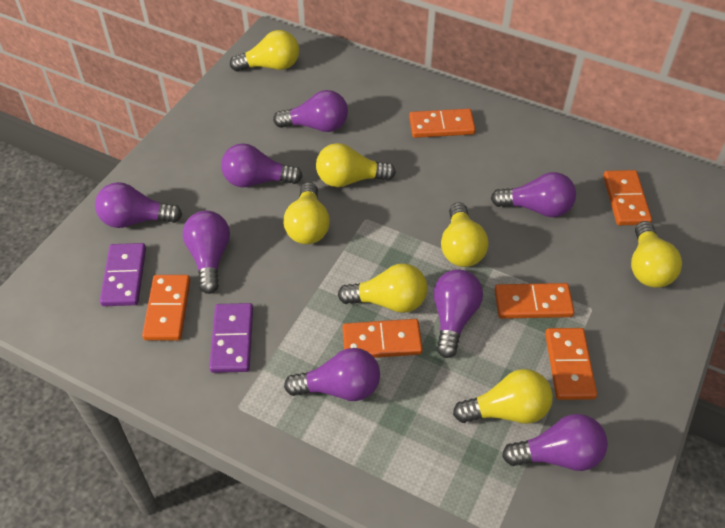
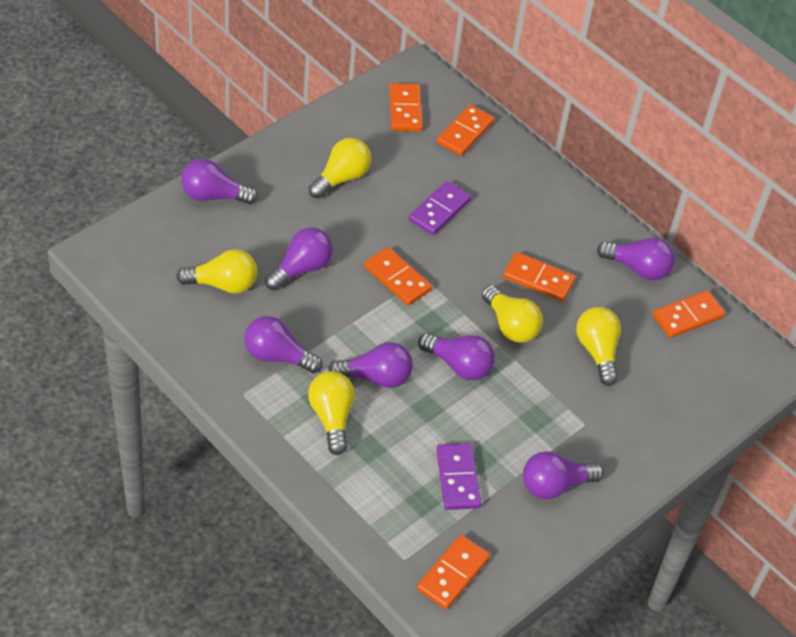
purple light bulb: [95,182,182,228] [183,211,230,294] [221,143,303,187] [273,90,348,132] [284,348,380,401] [433,269,483,358] [491,172,576,217] [502,414,608,471] = 8 -> [181,159,258,204] [244,316,323,374] [265,227,333,291] [328,342,413,388] [418,333,495,380] [523,451,604,499] [597,238,675,281] = 7
yellow light bulb: [230,30,299,72] [284,182,330,244] [316,143,396,187] [338,263,427,313] [441,202,489,267] [453,369,553,424] [631,221,682,288] = 7 -> [176,249,257,294] [308,371,355,455] [309,138,371,199] [482,285,543,343] [576,307,621,386] = 5

